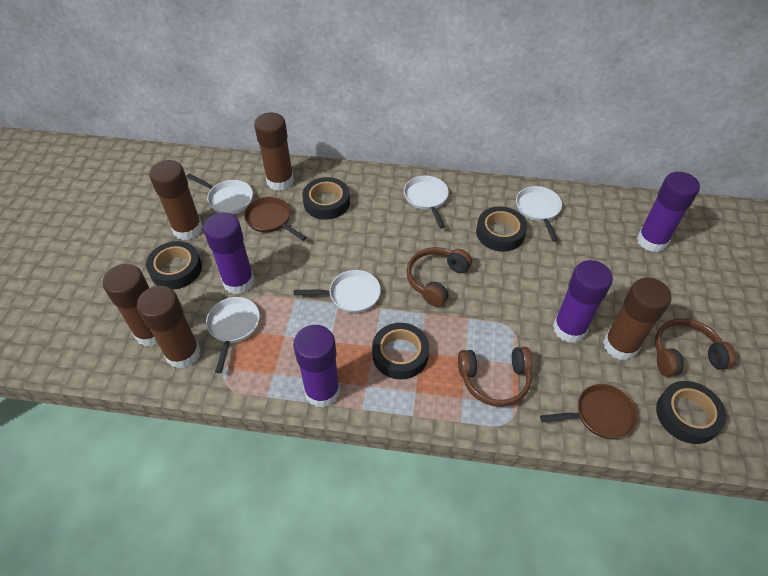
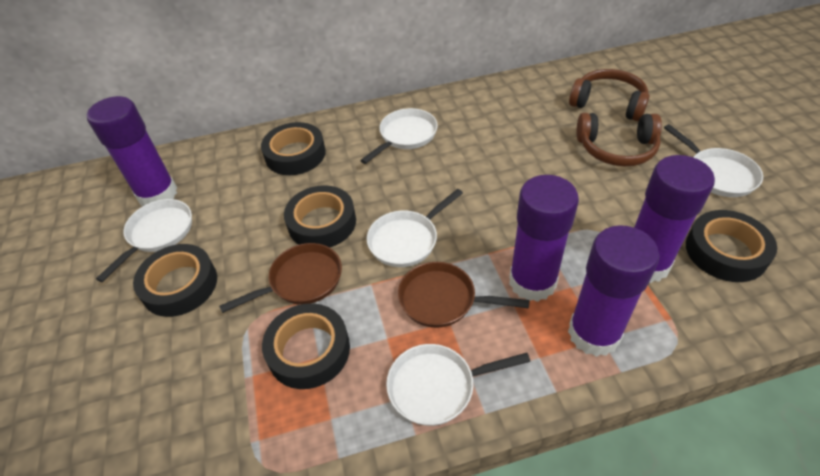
brown glue stick: [103,264,158,346] [137,286,200,369] [149,160,203,240] [254,112,294,191] [603,278,671,361] = 5 -> none = 0
brown headphones: [406,247,472,307] [458,347,532,407] [655,318,737,377] = 3 -> [569,69,650,121] [576,113,662,166] = 2

